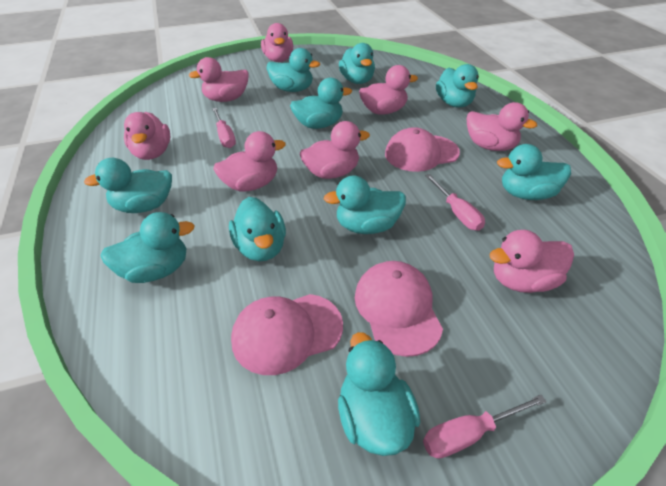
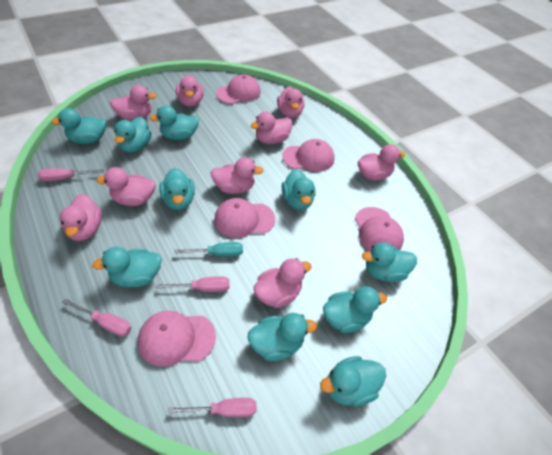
pink cap: [231,294,343,375] [355,261,443,357] [385,127,460,172] = 3 -> [138,311,216,367] [214,198,275,238] [216,74,261,104] [282,139,335,171] [355,207,404,251] = 5
pink duck: [124,112,170,160] [189,57,249,102] [213,131,286,191] [261,23,293,62] [300,121,370,179] [359,65,418,115] [467,102,537,151] [489,230,574,293] = 8 -> [60,194,102,241] [96,167,156,206] [110,85,157,120] [176,75,204,107] [210,157,264,194] [250,112,293,144] [253,258,312,308] [277,86,305,118] [358,144,405,181] = 9
pink screwdriver: [212,108,236,148] [423,395,547,458] [425,174,485,231] = 3 -> [38,168,104,181] [62,299,132,337] [156,276,230,292] [168,398,256,417] = 4
turquoise screwdriver: none = 0 -> [174,242,243,256] = 1

